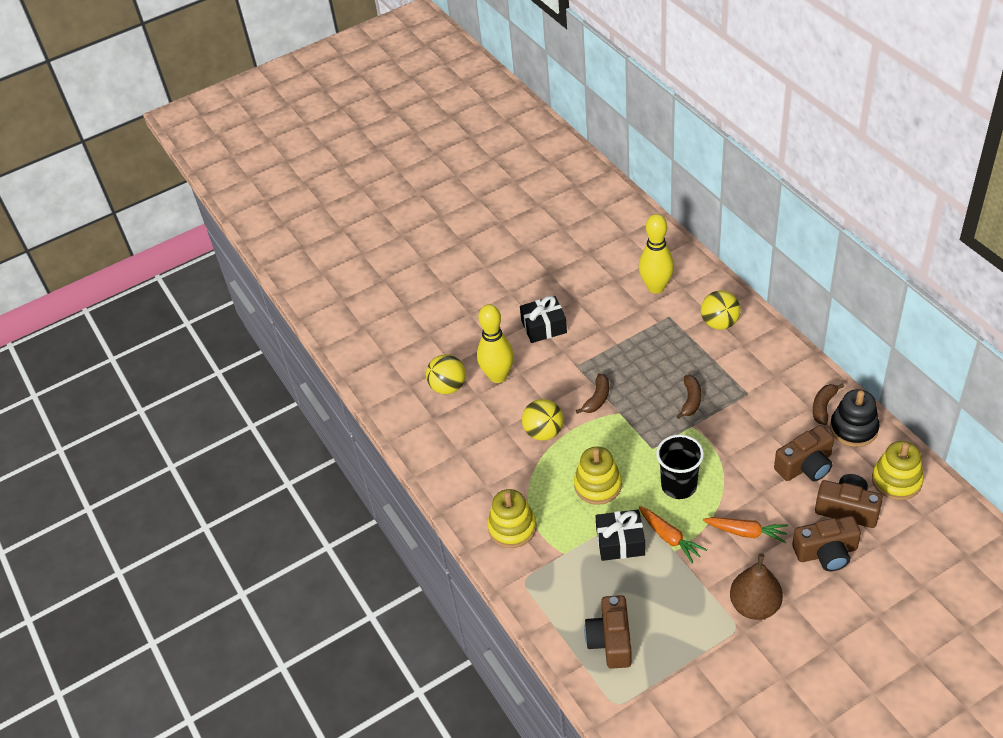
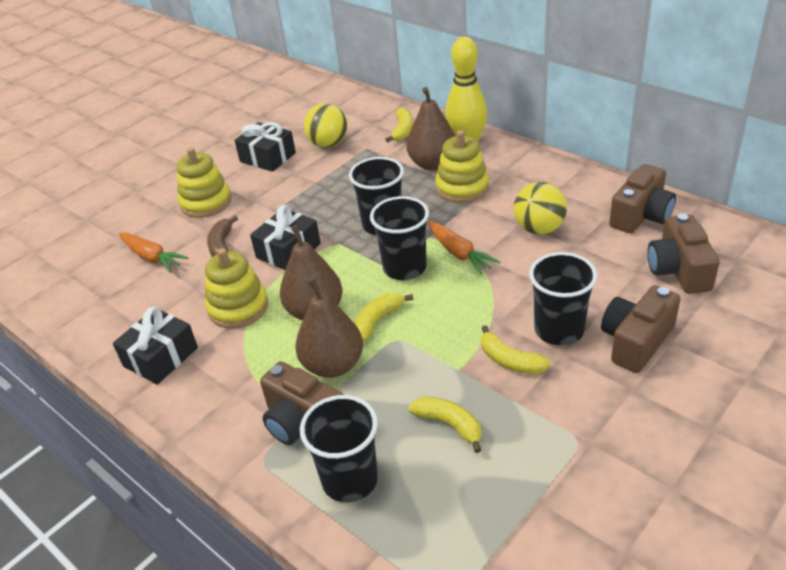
black cup: [656,435,704,499] = 1 -> [300,395,378,502] [349,157,404,235] [370,196,429,280] [529,252,597,346] = 4
black gift: [520,296,567,343] [596,509,645,561] = 2 -> [113,307,198,385] [235,122,296,172] [250,205,321,270] = 3
black stacking toy: [830,389,880,447] = 1 -> none = 0
brown banana: [576,374,609,414] [676,375,701,419] [813,383,844,425] = 3 -> [207,216,238,257] = 1
brown pear: [730,553,783,620] = 1 -> [280,225,342,320] [295,277,363,378] [406,87,455,170] = 3
yellow ball: [426,354,466,394] [522,399,563,441] [701,290,740,330] = 3 -> [304,103,348,148] [514,182,567,235] = 2
yellow banana: none = 0 -> [354,293,413,342] [385,108,413,142] [408,397,481,453] [481,326,551,374] = 4
yellow bowling pin: [477,304,514,383] [639,214,674,293] = 2 -> [445,37,487,142] = 1

